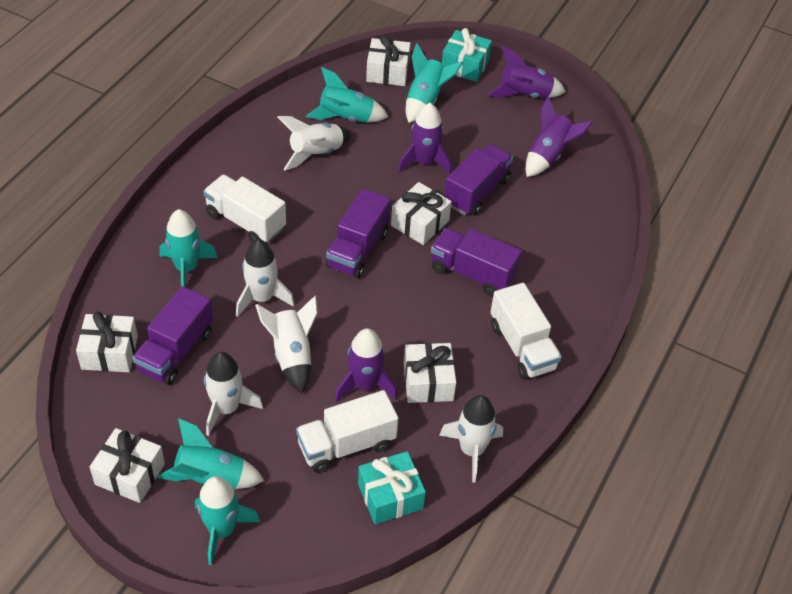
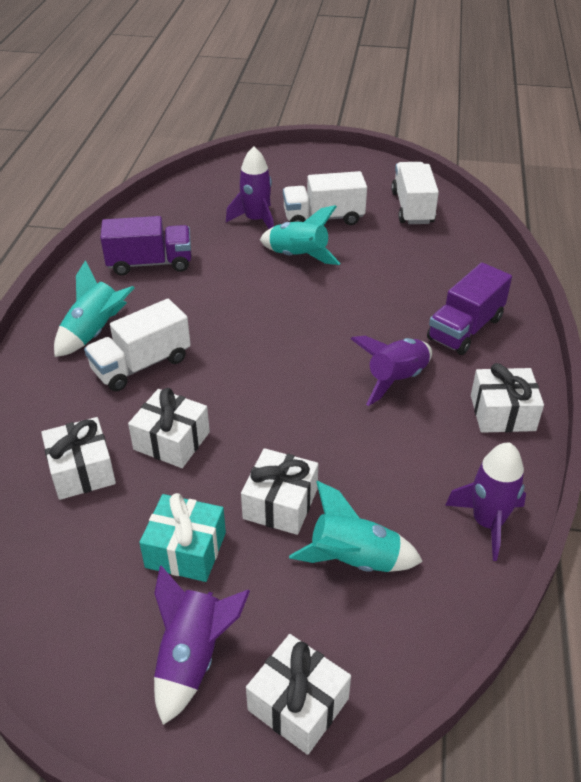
purple truck: [132,286,213,385] [325,189,391,278] [431,228,522,297] [444,144,513,216] = 4 -> [100,216,191,276] [427,262,512,355] = 2
turquoise gift: [358,451,426,525] [442,28,492,82] = 2 -> [139,493,226,582] = 1
turquoise rocket: [157,418,264,489] [159,209,218,287] [195,476,260,565] [306,67,388,123] [406,43,463,123] = 5 -> [54,260,134,357] [260,205,341,265] [289,481,423,572] = 3
white rocket: [204,352,263,436] [236,240,295,317] [255,296,318,393] [277,116,351,170] [439,395,503,482] = 5 -> none = 0

